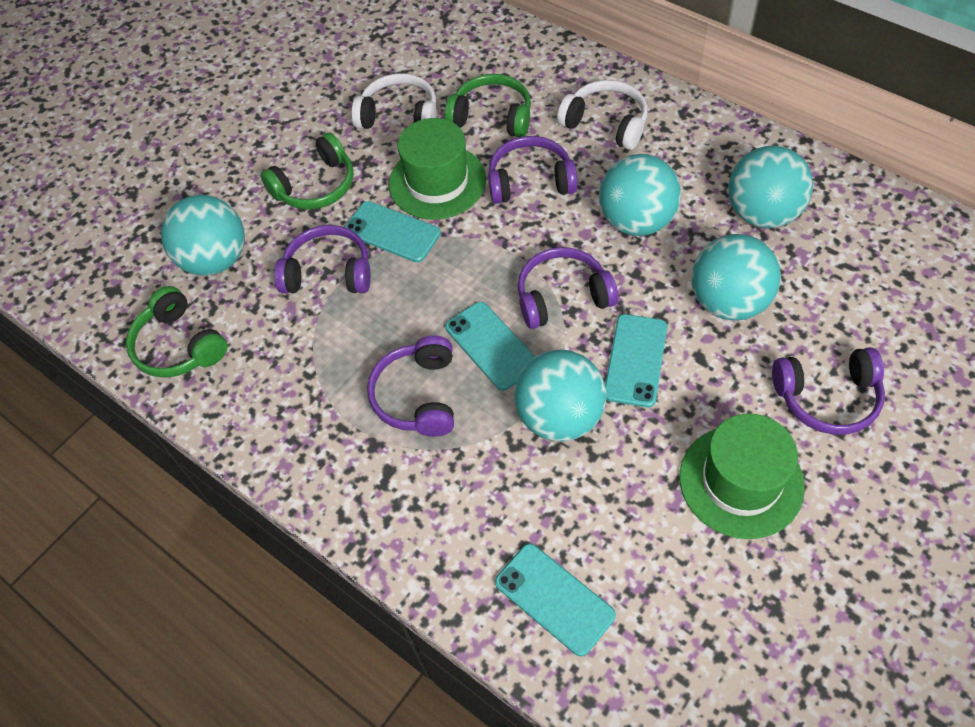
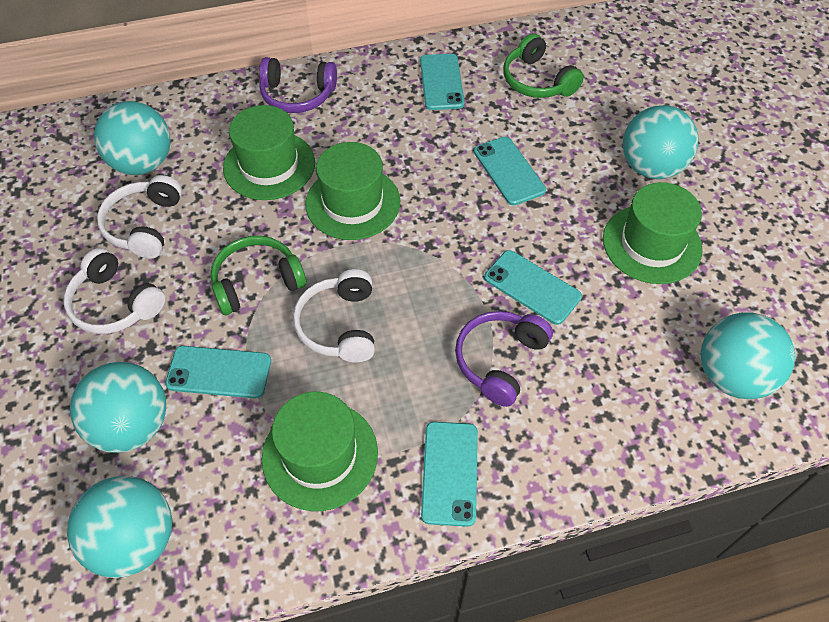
green hat: [389,118,486,220] [680,414,805,539] = 2 -> [223,105,315,200] [262,392,378,511] [305,142,400,240] [603,182,703,284] = 4
green headphones: [126,286,228,378] [260,133,354,210] [445,74,531,137] = 3 -> [211,236,306,315] [503,33,584,98] = 2
purple headphones: [274,225,371,294] [367,335,454,437] [488,136,578,204] [518,247,618,329] [772,347,885,435] = 5 -> [259,57,337,113] [455,311,553,407] = 2
turquoise phone: [345,201,441,263] [445,302,535,391] [495,543,616,657] [605,314,667,407] = 4 -> [165,346,271,398] [420,54,465,110] [421,422,478,527] [474,137,546,205] [484,250,582,325] = 5
white headphones: [352,73,437,129] [557,80,648,150] = 2 -> [64,248,165,334] [97,175,182,258] [293,269,375,362] = 3

